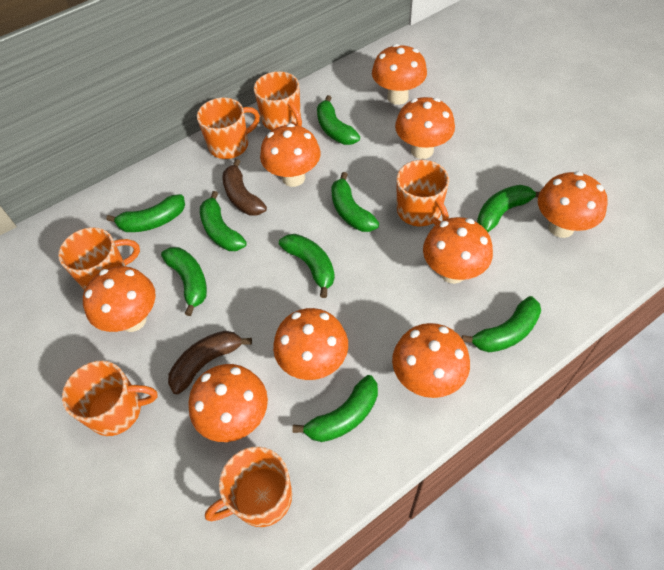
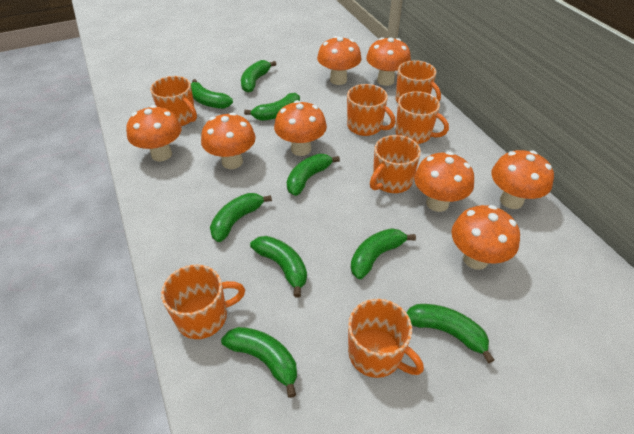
brown banana: [168,331,252,394] [222,159,267,216] = 2 -> none = 0
orange mug: [58,227,140,290] [62,361,158,436] [197,98,260,159] [205,447,292,527] [254,71,302,130] [396,160,449,226] = 6 -> [150,76,197,126] [161,265,245,339] [347,84,396,136] [348,299,424,378] [370,135,421,193] [396,60,441,103] [396,91,449,144] = 7
orange mushroom: [83,266,156,332] [188,364,268,442] [260,123,321,187] [273,308,348,380] [372,44,427,105] [392,323,470,398] [395,97,455,159] [423,217,493,284] [538,171,608,238] = 9 -> [126,105,181,161] [201,113,256,169] [274,100,327,156] [317,36,362,85] [366,37,411,86] [414,152,474,212] [451,205,520,270] [492,150,554,209] = 8

